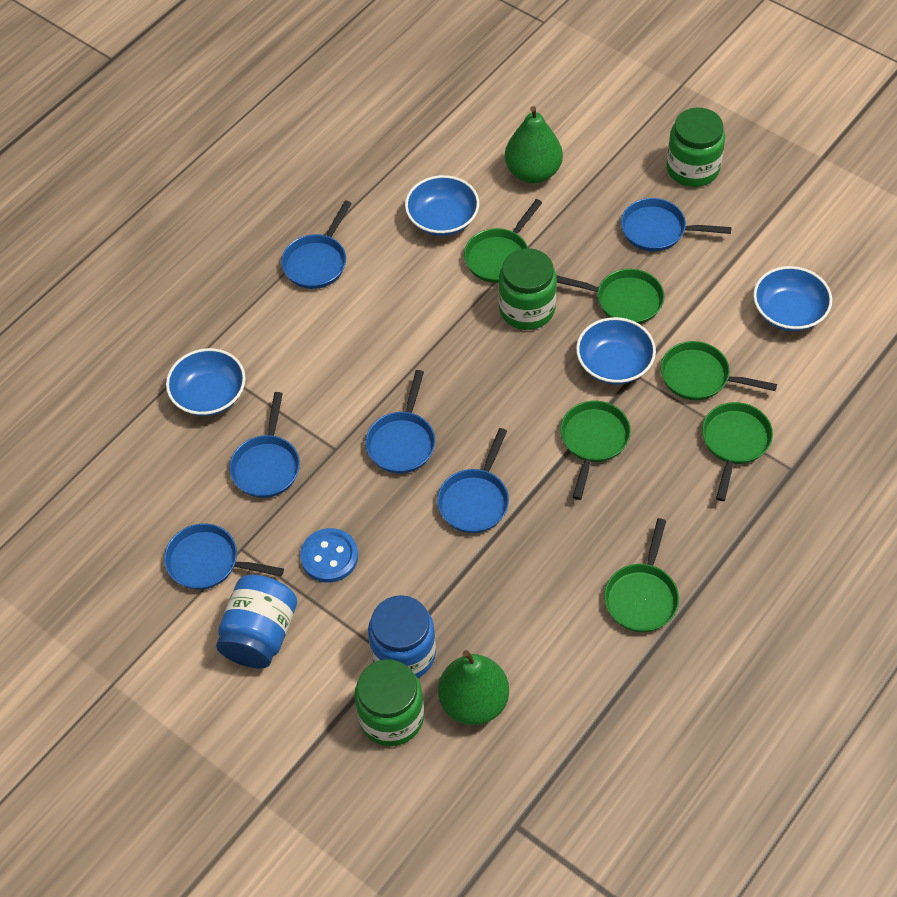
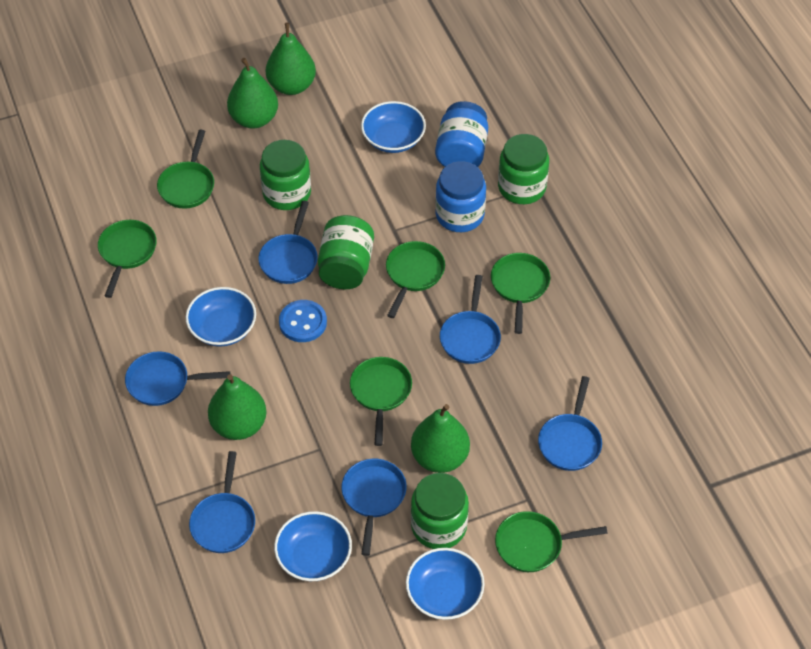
green jar: [354,659,424,746] [498,248,557,330] [666,107,725,187] = 3 -> [260,140,311,210] [318,215,374,290] [411,473,469,549] [498,134,549,204] = 4
green pear: [438,650,509,725] [505,106,563,183] = 2 -> [208,374,267,440] [227,58,278,129] [266,22,316,95] [411,404,470,473] = 4

